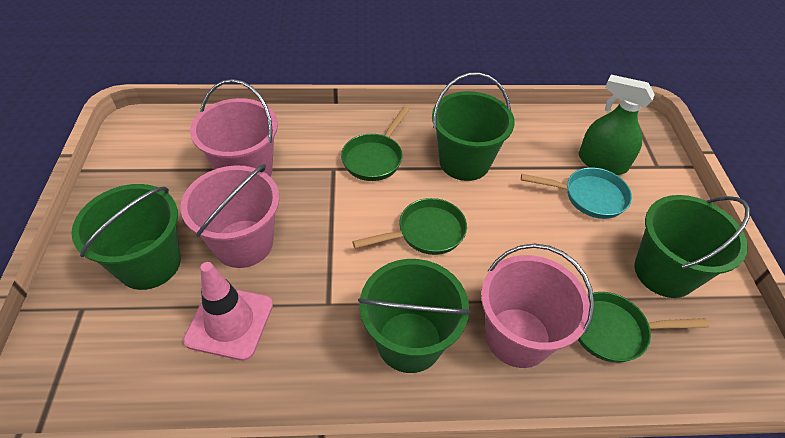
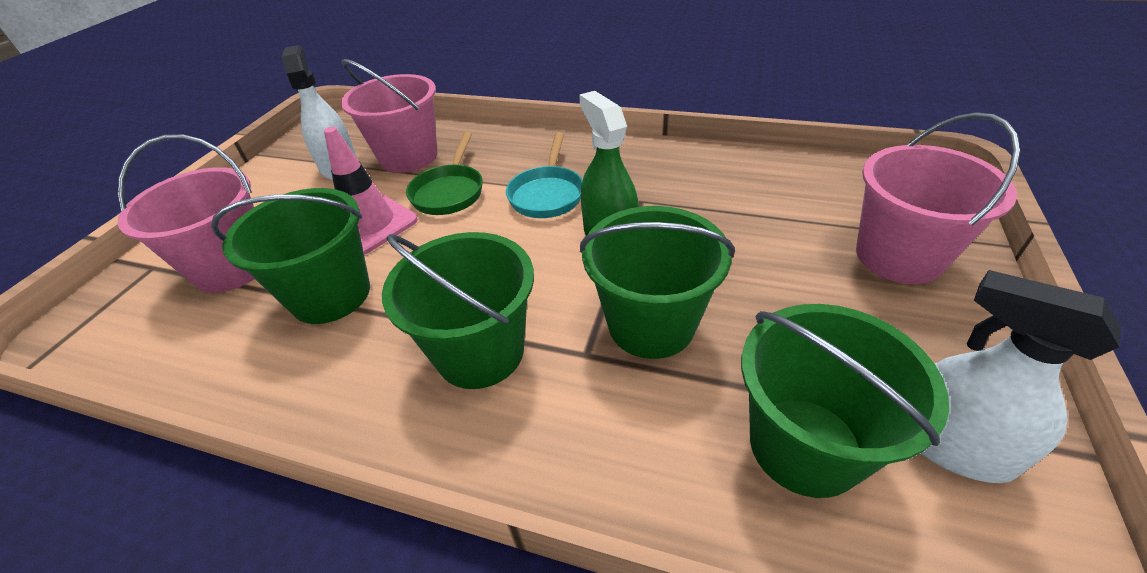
green pan: [341,107,409,181] [352,198,467,255] [578,292,709,363] = 3 -> [406,132,483,215] = 1
white spray bottle: none = 0 -> [281,45,358,180] [921,270,1121,483] = 2

